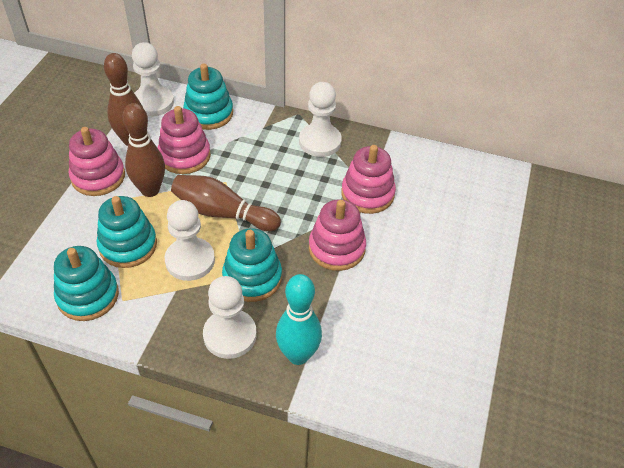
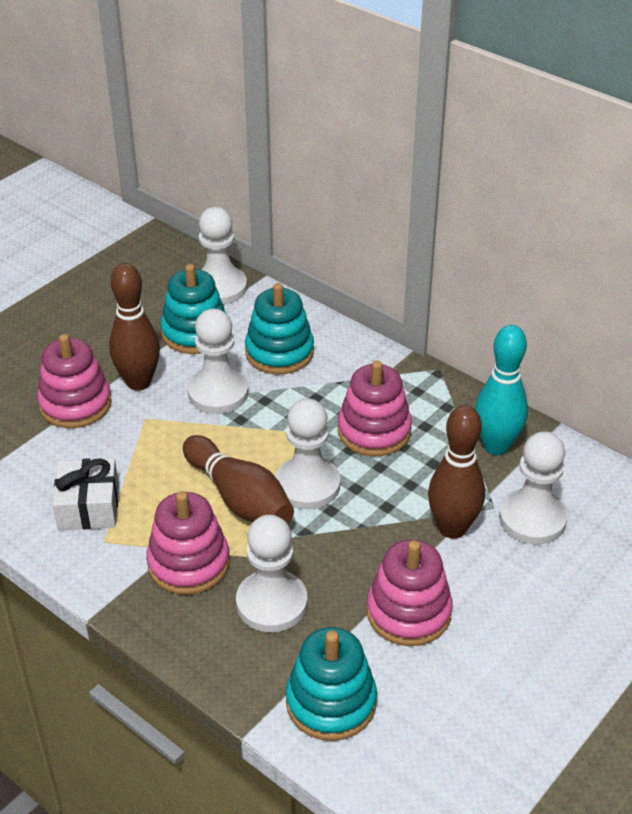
turquoise stacking toy: [54,246,119,321] [97,196,157,268] [183,64,233,130] [222,228,282,302] = 4 -> [160,264,227,354] [245,283,314,374] [286,627,377,741] = 3
white gift: none = 0 -> [53,458,119,530] = 1
white pawn: [132,42,174,117] [165,200,215,281] [203,276,257,359] [299,82,342,157] = 4 -> [188,309,248,414] [199,207,247,304] [236,515,307,632] [275,398,340,509] [499,431,568,544] = 5

